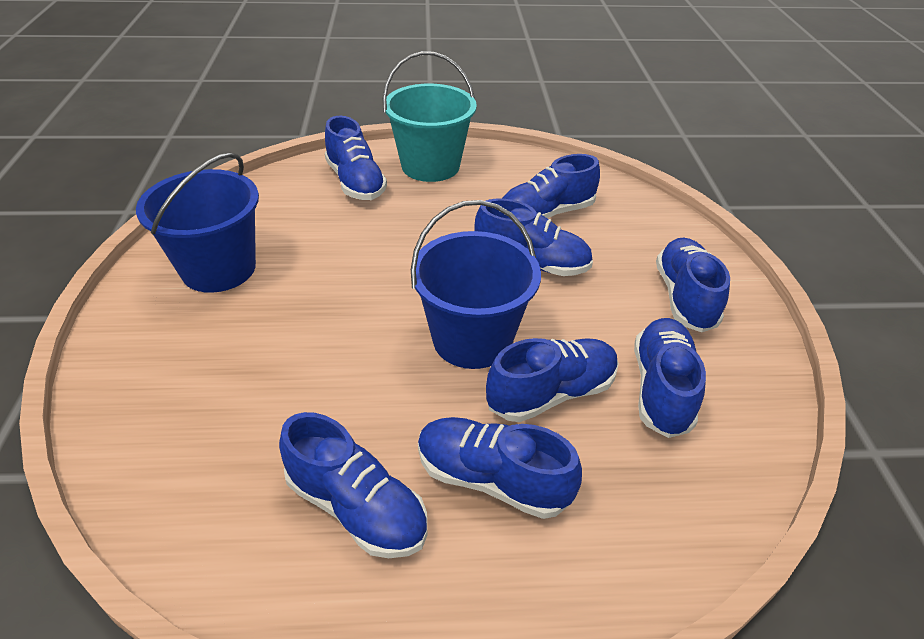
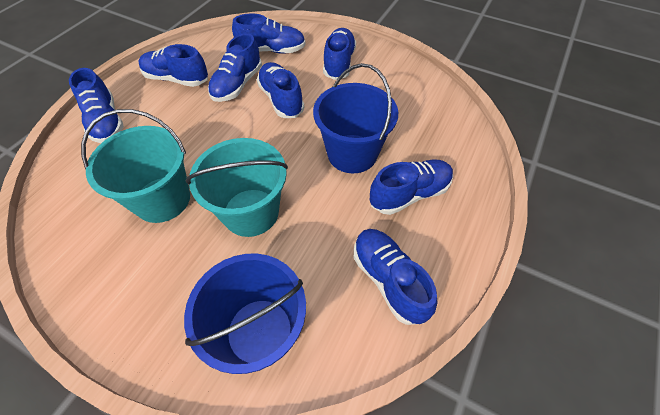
turquoise bucket: [383,51,477,182] = 1 -> [81,109,190,223] [186,138,288,237] = 2

